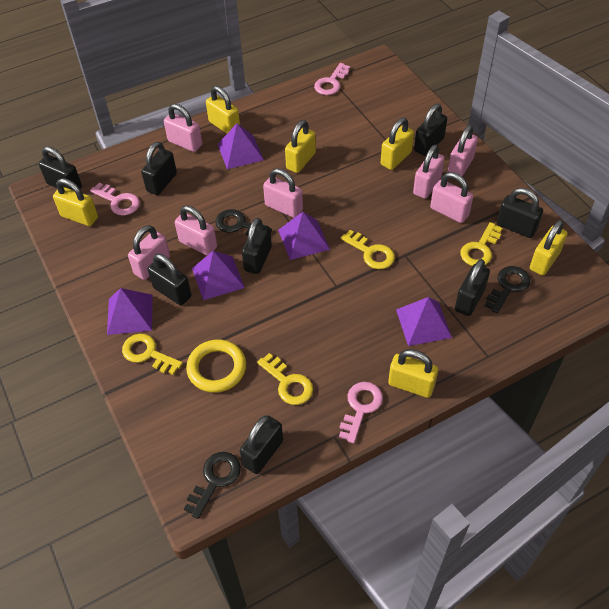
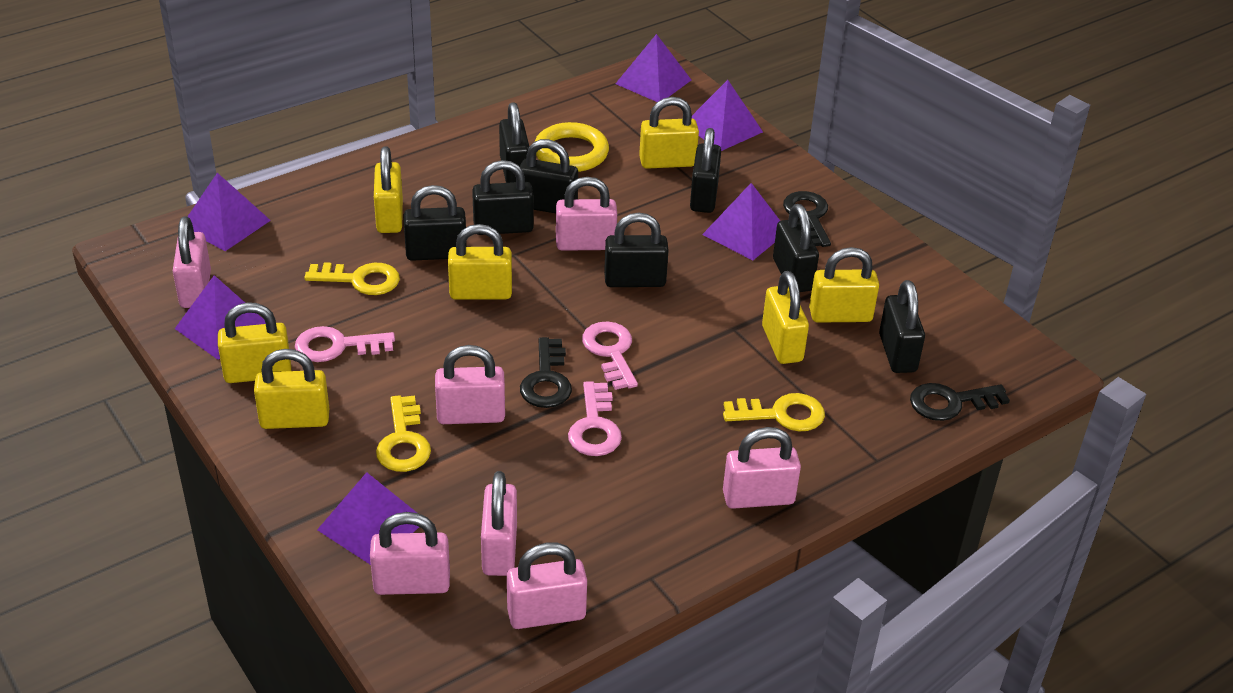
purple pyramid: [107,288,153,335] [192,251,245,300] [218,123,264,169] [278,212,330,260] [396,297,452,346] = 5 -> [175,275,266,360] [187,173,271,251] [317,472,419,565] [615,34,691,102] [692,80,763,151] [702,183,780,260] = 6
yellow key: [122,334,183,375] [257,353,313,405] [341,230,395,269] [460,222,502,266] = 4 -> [304,262,400,295] [376,395,431,472] [723,393,825,431] = 3
yellow padlock: [53,178,98,226] [206,86,240,133] [285,120,316,173] [381,118,414,170] [388,349,438,398] [530,220,568,276] = 6 -> [218,302,291,383] [254,349,329,429] [374,146,403,233] [448,224,512,300] [639,97,699,169] [762,271,809,364] [809,247,879,323] = 7

